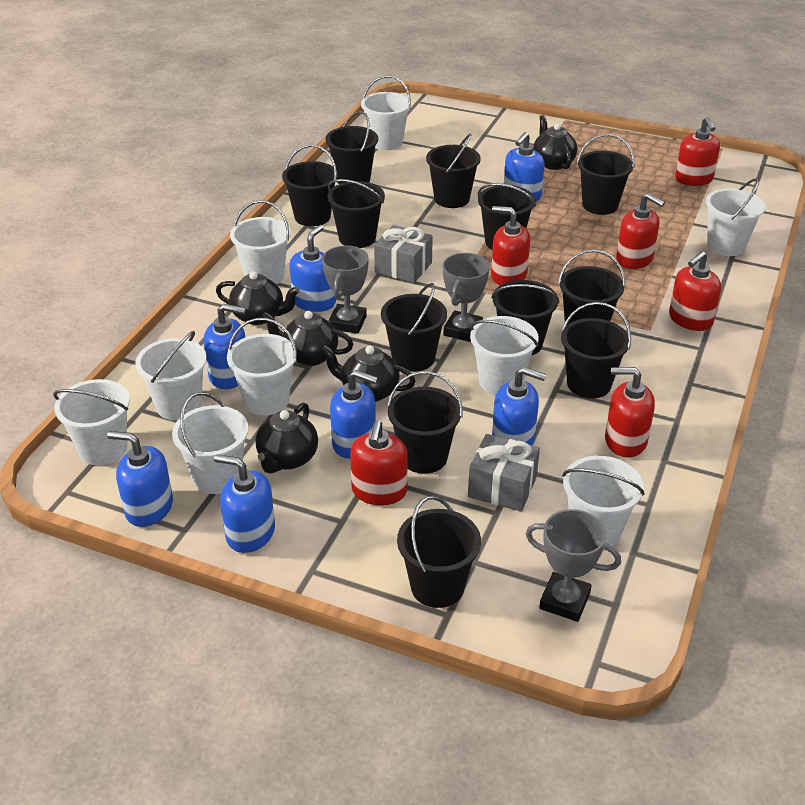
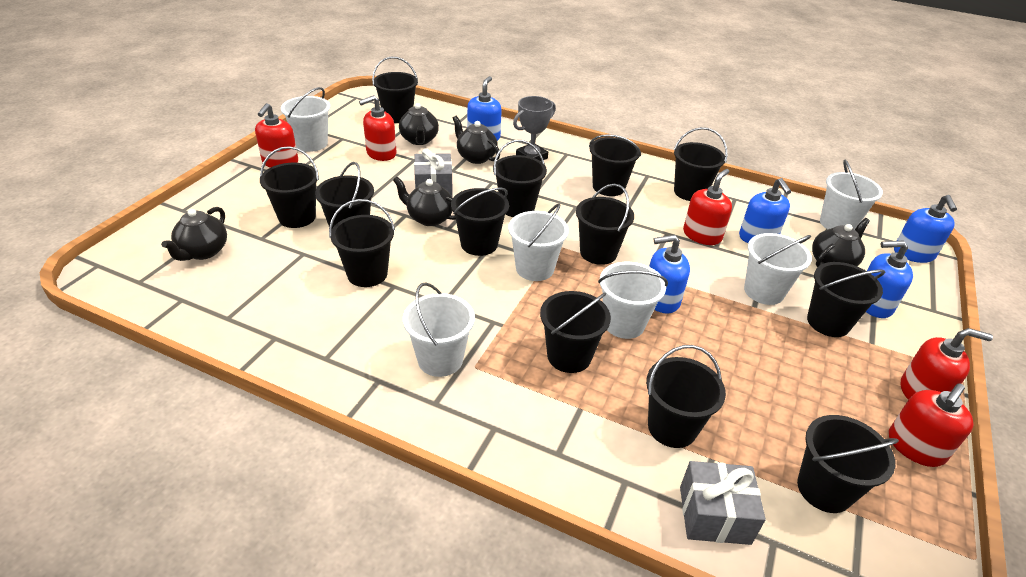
black bucket: [282,145,338,226] [325,111,378,184] [327,179,385,248] [381,283,447,372] [387,371,463,474] [397,496,481,608] [426,134,481,208] [478,183,536,250] [491,280,559,355] [558,250,625,325] [561,302,631,398] [577,134,635,215] = 12 -> [260,146,319,228] [315,162,374,228] [329,199,395,287] [372,57,418,123] [451,187,509,256] [493,140,547,217] [540,291,611,373] [576,184,634,265] [589,134,641,196] [646,345,726,448] [674,127,728,201] [797,415,899,513] [807,262,885,337] = 13
blue soap dispenser: [107,431,173,527] [204,304,246,389] [214,454,275,553] [290,225,336,312] [330,370,378,459] [492,367,546,445] [504,132,545,201] = 7 -> [467,76,502,141] [649,235,690,313] [739,178,791,243] [866,240,913,318] [894,195,957,263] = 5
grey trophy: [322,245,369,334] [443,253,489,342] [526,509,621,622] = 3 -> [513,96,556,161] = 1
red soap dispenser: [350,420,408,505] [491,206,530,285] [605,367,655,457] [616,193,665,269] [669,251,721,331] [675,117,720,186] = 6 -> [255,103,298,168] [359,95,396,161] [683,169,732,245] [889,383,974,467] [901,328,993,400] = 5
white bucket: [53,379,130,466] [135,331,207,420] [172,392,249,494] [227,318,297,416] [230,200,291,284] [361,75,411,150] [470,316,539,395] [562,456,645,546] [706,178,765,256] = 9 -> [281,87,330,152] [403,283,475,377] [508,203,569,281] [598,262,668,339] [744,233,812,305] [820,160,883,229] = 6

